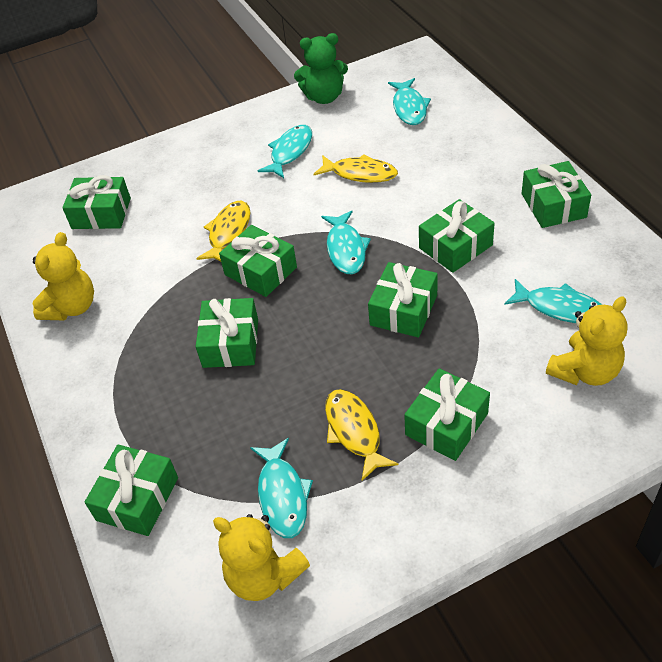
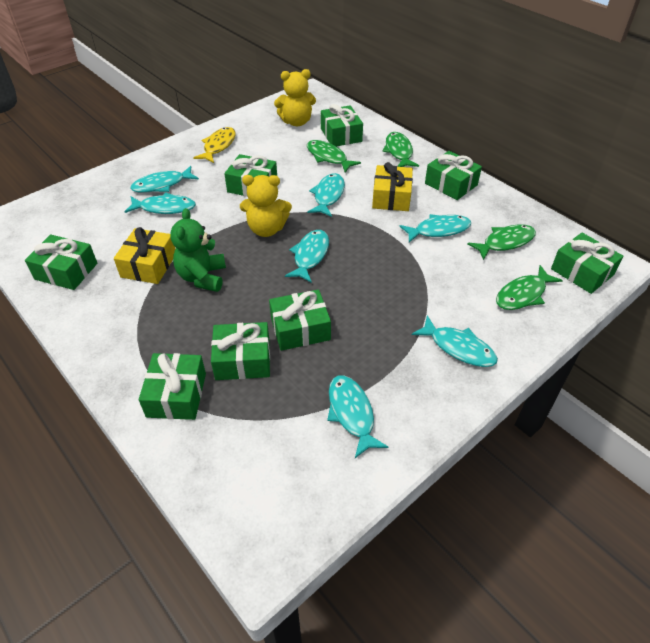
green fish: none = 0 -> [307,140,361,173] [382,132,419,167] [467,225,536,260] [496,265,563,310] = 4
turquoise fish: [250,438,313,538] [258,125,312,178] [321,210,371,274] [388,78,431,125] [504,279,602,323] = 5 -> [124,193,196,214] [130,166,199,193] [285,230,329,283] [308,173,345,217] [327,375,388,458] [400,214,471,242] [412,316,498,367] = 7
yellow fish: [196,201,251,261] [314,154,398,183] [325,389,399,481] = 3 -> [193,127,236,163] = 1
yellow gift: none = 0 -> [114,227,175,284] [372,162,413,211] = 2
yellow teddy bear: [33,232,94,320] [213,514,310,601] [546,296,628,386] = 3 -> [240,175,292,237] [274,69,316,126] = 2

